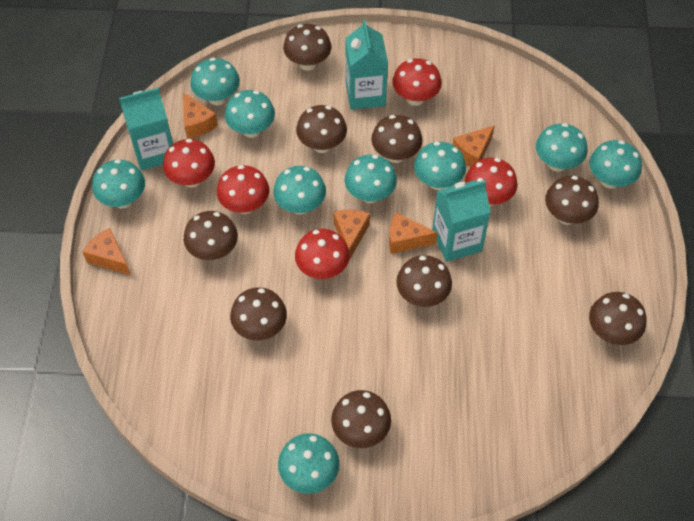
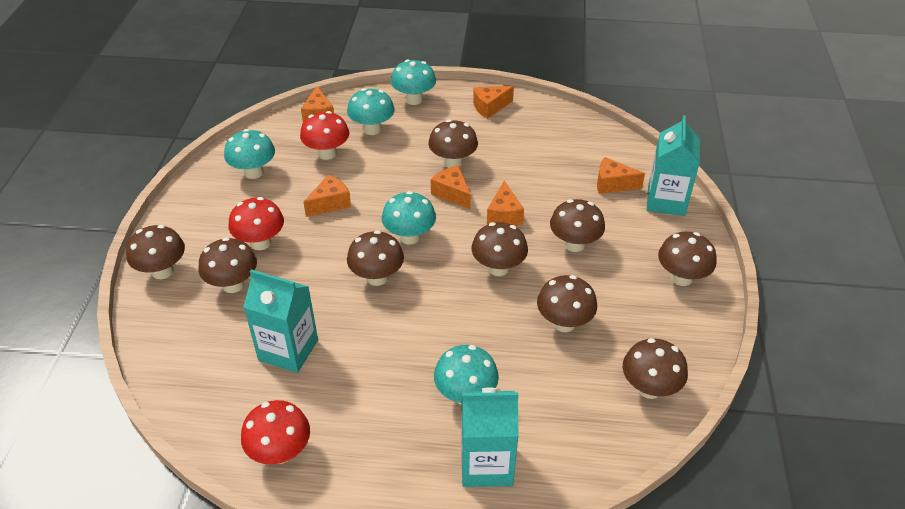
orange cheese: [83,228,130,275] [183,93,218,139] [334,210,370,260] [389,212,437,254] [453,125,495,167] = 5 -> [301,86,334,122] [304,174,351,217] [431,165,471,209] [473,86,514,119] [487,181,524,226] [597,157,645,194] = 6
red mushroom: [163,139,215,188] [217,165,269,214] [295,229,350,279] [392,58,442,106] [465,158,518,206] = 5 -> [229,197,284,250] [241,400,310,465] [300,111,349,160] = 3
turquoise mushroom: [92,159,145,208] [190,57,240,105] [225,90,275,138] [273,166,326,215] [278,433,340,494] [345,155,397,203] [414,142,466,190] [536,123,587,172] [590,140,642,189] = 9 -> [224,129,275,179] [347,88,395,135] [382,191,436,245] [391,59,436,105] [434,345,499,405] = 5

